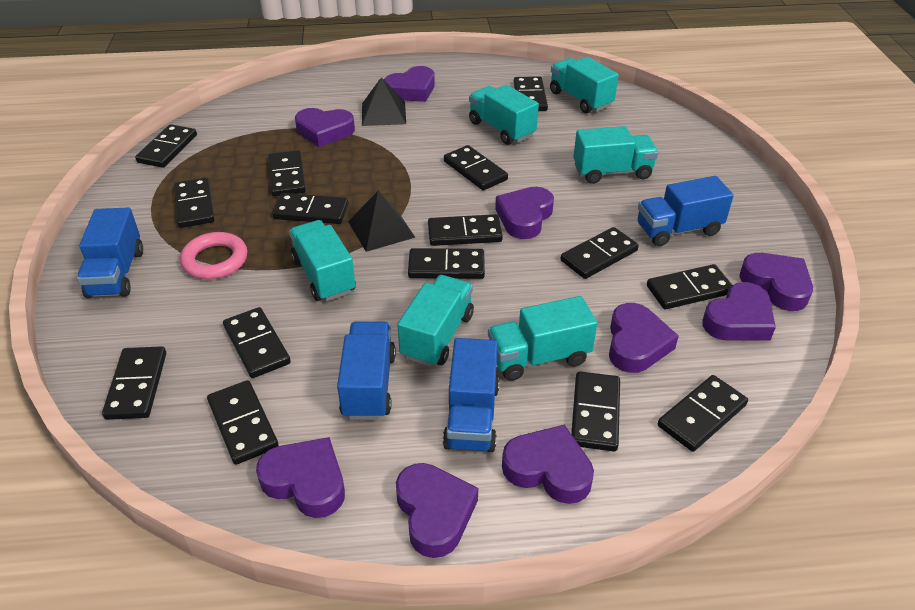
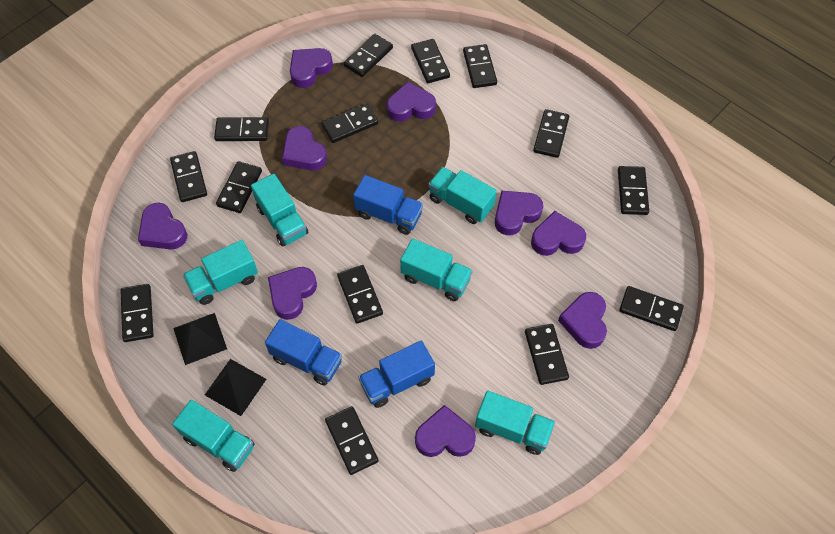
black domino: [102,346,166,420] [135,124,197,168] [174,177,215,228] [207,380,279,465] [223,307,291,378] [268,150,306,196] [272,193,349,224] [408,248,485,279] [428,214,503,246] [444,145,508,190] [514,76,548,111] [561,227,639,279] [571,372,620,451] [647,264,732,309] [658,375,748,452] = 15 -> [120,284,154,342] [170,151,207,202] [214,117,269,141] [216,161,262,213] [321,103,378,143] [325,406,378,475] [337,265,383,324] [344,34,393,77] [411,39,450,83] [463,44,497,88] [525,324,569,385] [533,109,569,158] [618,166,649,215] [619,286,684,331] = 14
blue truck: [77,207,143,298] [337,321,396,420] [443,338,500,452] [638,176,734,246] = 4 -> [265,319,342,386] [353,175,423,235] [358,341,435,408] = 3
pink ring: [180,232,247,280] = 1 -> none = 0

